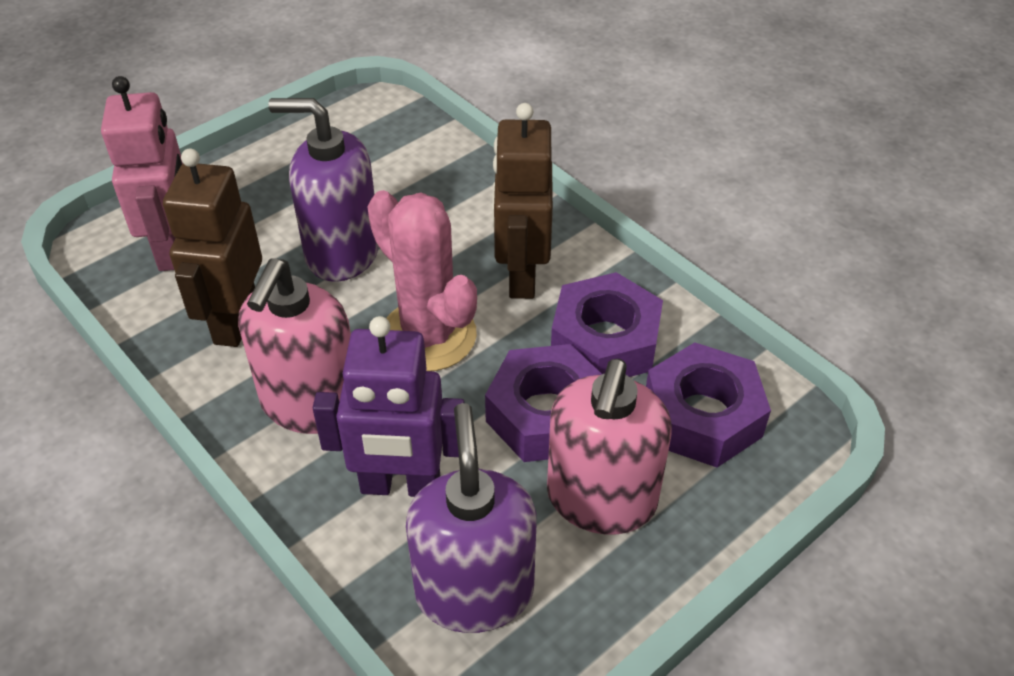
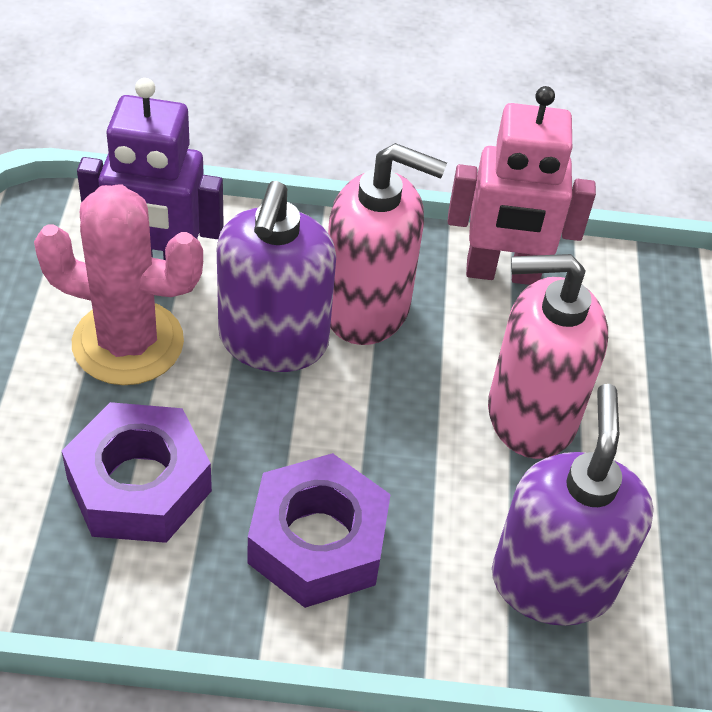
brown robot: [163,148,262,347] [493,103,553,299] = 2 -> none = 0
purple nut: [485,344,602,462] [551,272,663,377] [646,342,771,468] = 3 -> [62,402,212,543] [247,453,391,608] = 2

